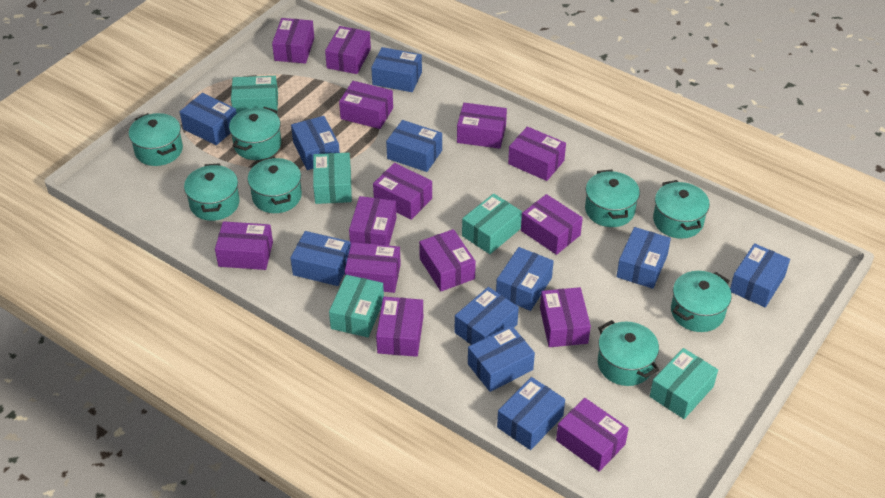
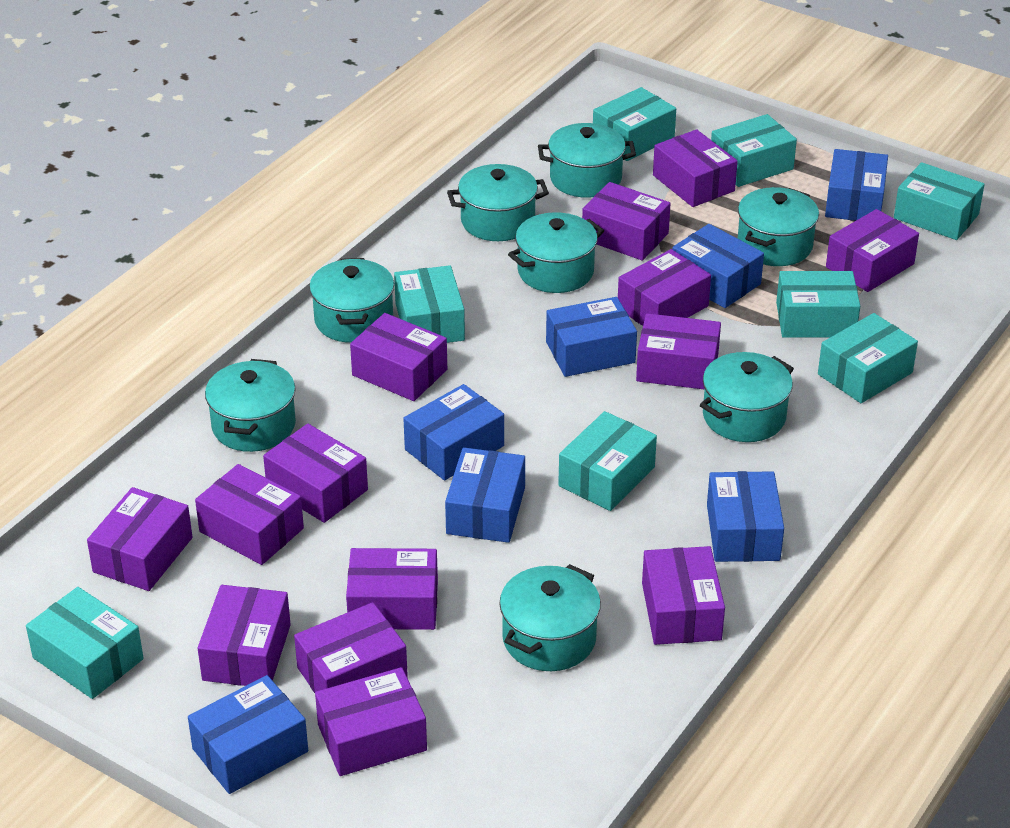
blue box: [180,93,237,145] [291,116,340,170] [291,231,351,286] [371,47,422,92] [386,120,442,172] [455,287,519,345] [468,325,535,392] [496,247,554,311] [497,377,565,450] [617,227,671,289] [730,243,790,307] = 11 -> [188,675,308,794] [403,384,504,481] [445,447,525,543] [546,297,637,377] [672,224,764,308] [707,471,784,562] [825,149,888,221] = 7
turquoise box: [231,76,278,115] [313,153,352,204] [329,275,384,337] [462,193,522,254] [650,348,718,419] = 5 -> [26,587,144,699] [394,265,465,343] [558,411,657,511] [593,87,676,161] [711,114,797,187] [776,271,860,338] [818,313,918,403] [894,162,985,240] = 8

